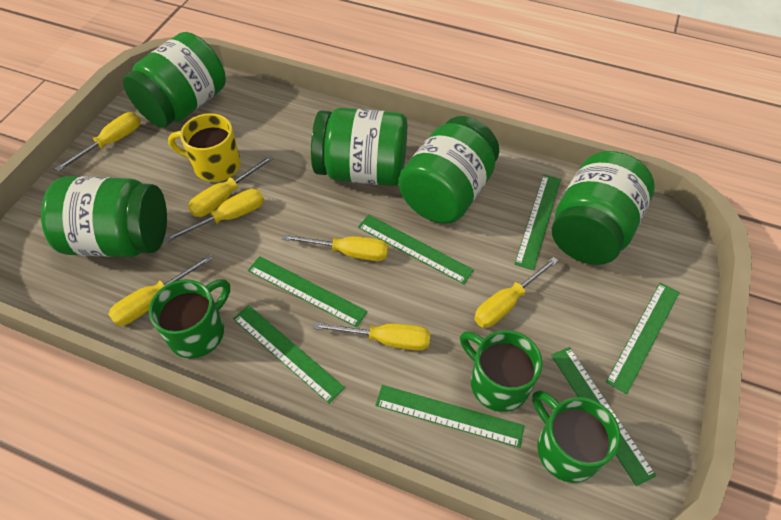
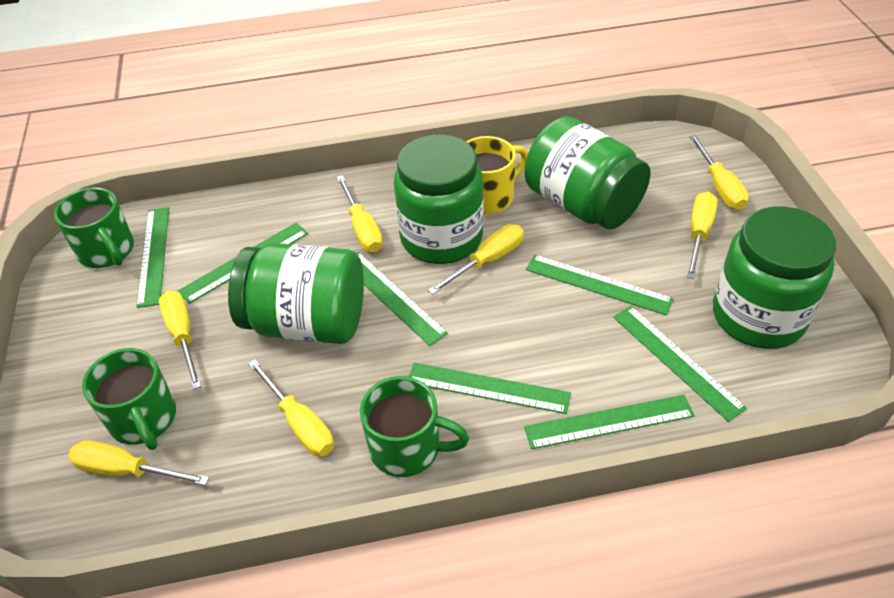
green jar: [41,176,167,257] [123,32,226,128] [311,108,407,186] [398,116,499,224] [552,151,655,265] = 5 -> [228,243,364,344] [394,135,484,264] [525,116,651,230] [713,206,836,349] = 4

